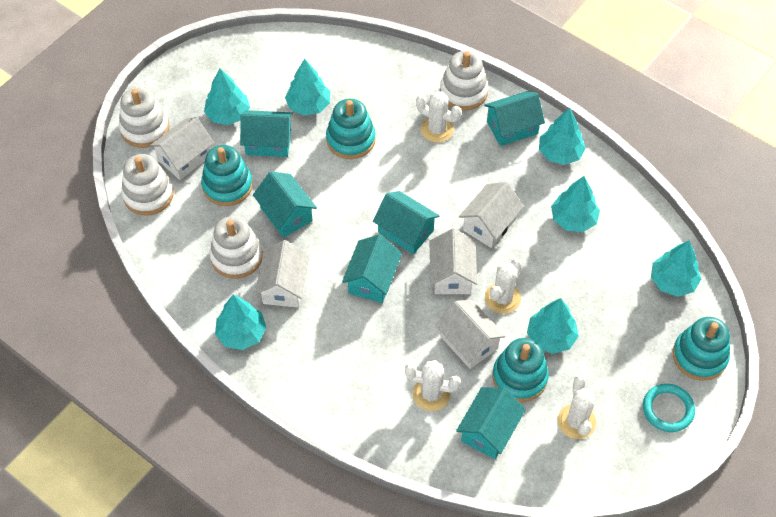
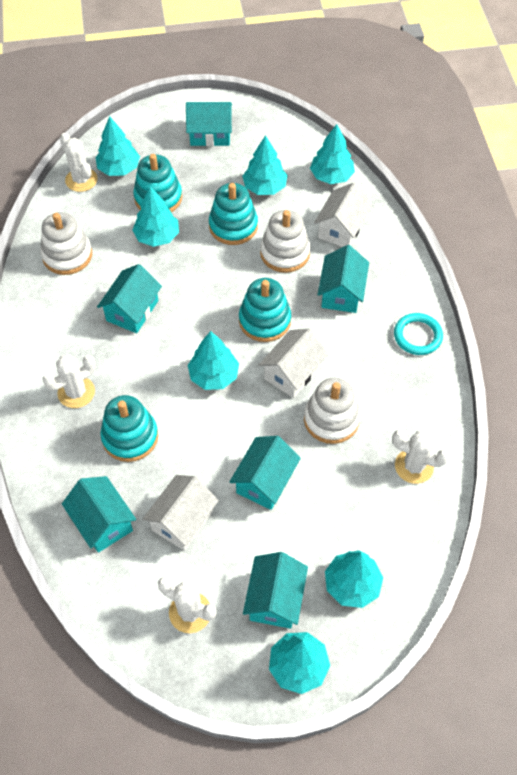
white house: [149,117,214,180] [255,240,309,307] [429,229,477,294] [435,300,506,369] [459,182,524,248] = 5 -> [143,475,219,551] [259,329,328,398] [314,183,372,247] = 3
white stacking toy: [119,87,169,148] [121,154,174,216] [210,216,263,279] [440,51,488,111] = 4 -> [40,212,92,275] [260,210,310,273] [304,378,360,444] = 3

